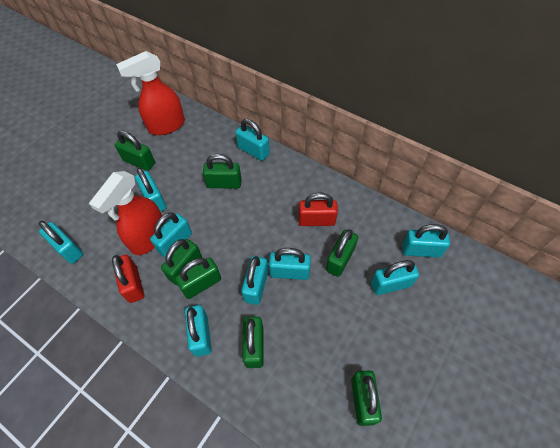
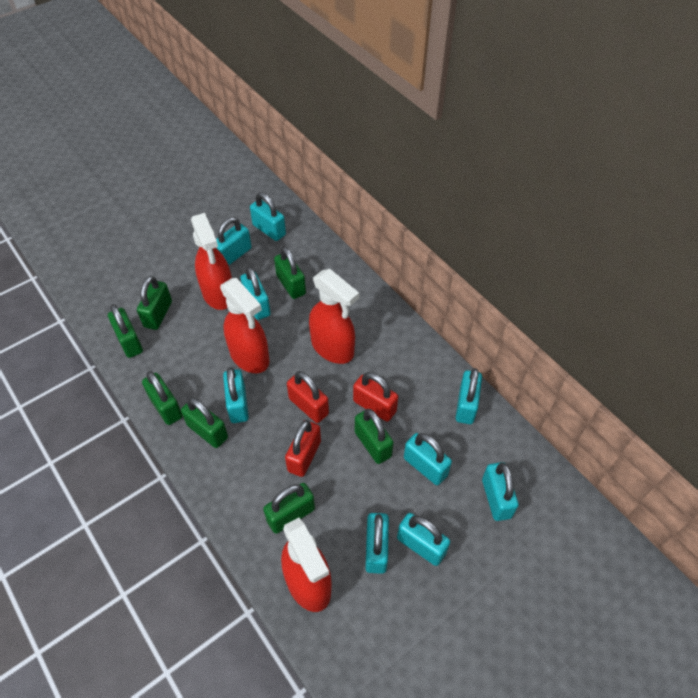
red padlock: [112,255,144,303] [299,192,338,226] = 2 -> [285,420,321,477] [287,371,329,423] [353,372,398,422] = 3
red spray bottle: [89,171,165,255] [116,51,185,135] = 2 -> [191,213,232,310] [220,278,270,373] [281,518,332,612] [309,269,359,364] = 4

